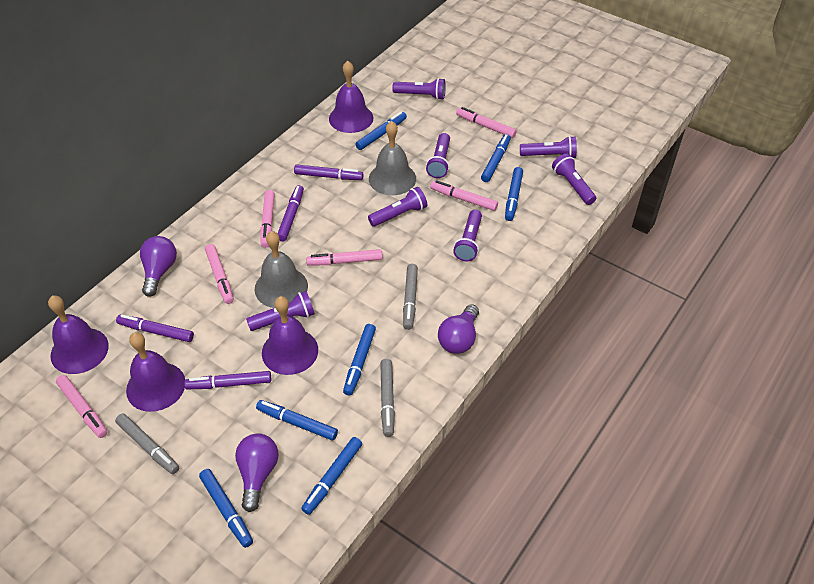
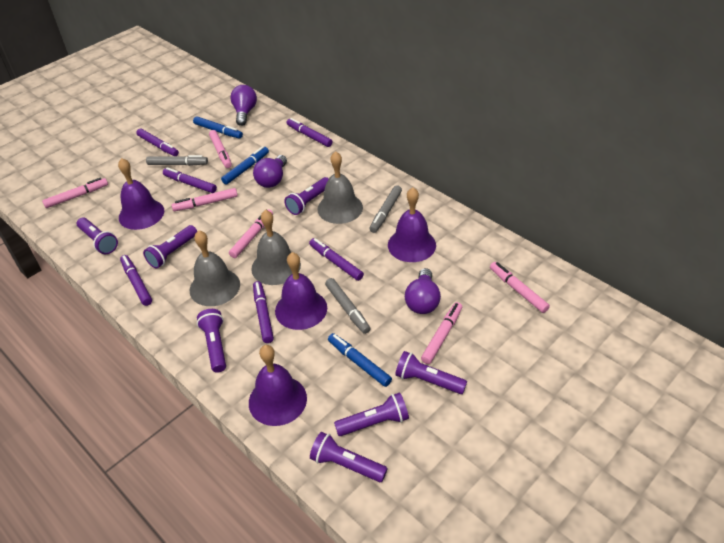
blue marker: [199,469,253,548] [256,400,338,440] [301,437,362,515] [343,324,376,396] [355,112,407,150] [481,134,511,182] [505,167,523,221] = 7 -> [193,116,243,139] [221,146,269,185] [328,333,392,387] = 3
grey bell: [255,231,308,308] [369,121,416,195] = 2 -> [190,230,240,306] [251,210,301,285] [317,151,363,224] = 3
purple marker: [116,315,194,342] [184,371,271,389] [277,185,304,242] [294,164,363,180] = 4 -> [120,255,152,306] [136,128,179,156] [163,167,217,193] [253,281,274,343] [287,118,333,147] [309,238,364,281] = 6

